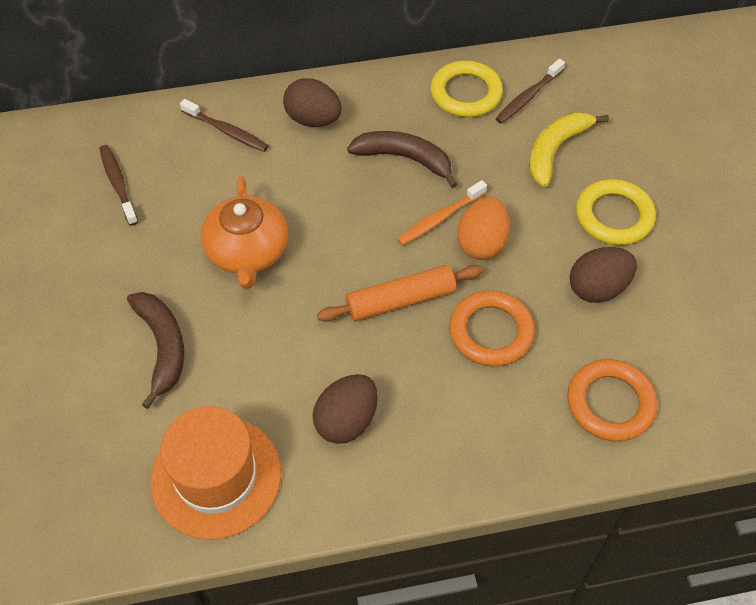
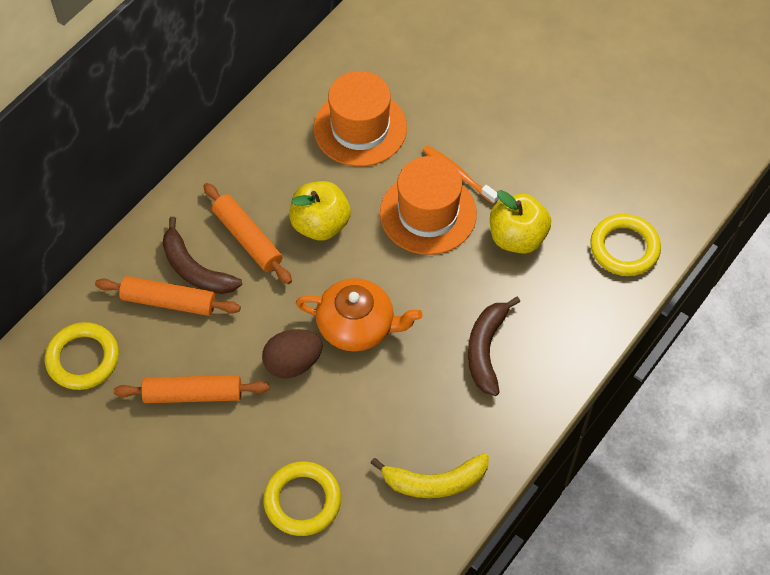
brown egg: [283,78,342,127] [313,374,378,444] [570,247,637,303] = 3 -> [262,329,323,378] = 1
brown toothbrush: [99,145,138,226] [180,99,269,152] [495,59,565,124] = 3 -> none = 0
orange egg: [457,197,510,260] = 1 -> none = 0
orange hat: [150,406,281,540] = 1 -> [314,71,407,167] [380,156,477,255] = 2
orange ring: [449,291,535,366] [567,359,657,441] = 2 -> none = 0
orange rolling pin: [317,265,483,322] = 1 -> [95,276,241,316] [114,375,270,403] [204,183,292,284] = 3
yellow apple: none = 0 -> [289,181,351,241] [490,190,551,254] = 2
yellow ring: [430,61,503,117] [576,179,656,245] = 2 -> [45,322,119,390] [263,461,341,536] [590,214,661,276] = 3

